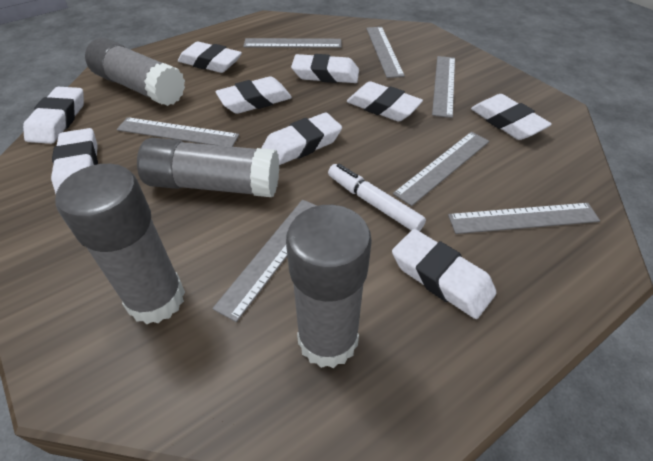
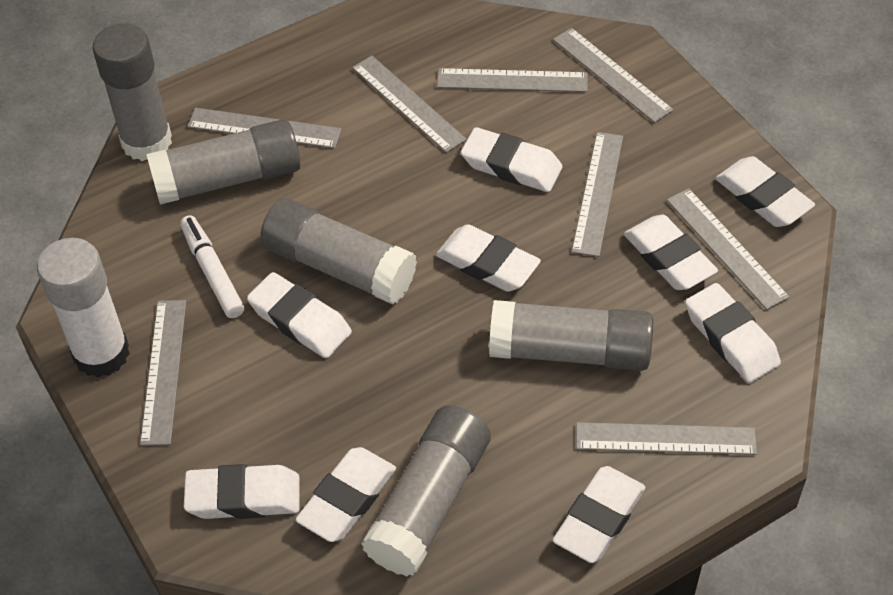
grey glue stick: [55,164,185,324] [85,38,185,106] [137,138,279,197] [286,205,372,368] = 4 -> [92,23,172,161] [146,119,301,205] [260,198,417,305] [361,405,491,576] [489,300,653,371] = 5
grey ruler: [117,117,239,147] [212,200,317,322] [243,38,342,48] [366,27,405,78] [393,132,489,206] [432,56,455,118] [448,203,600,234] = 7 -> [140,300,186,446] [187,108,342,149] [352,56,467,153] [437,68,588,92] [553,28,674,123] [571,132,623,257] [576,422,757,455] [667,188,790,310] = 8
white glue stick: none = 0 -> [37,238,130,378] = 1

